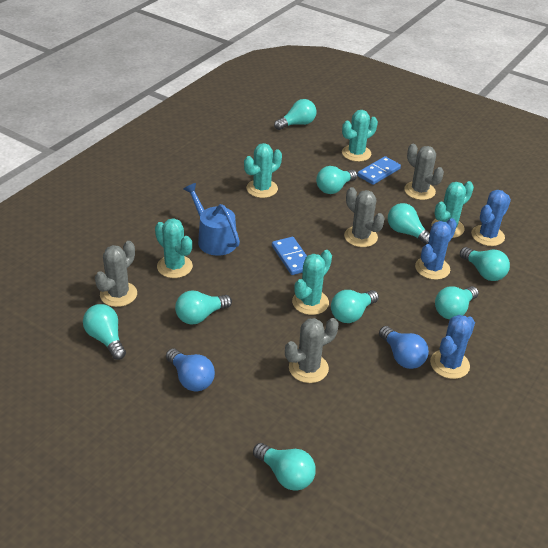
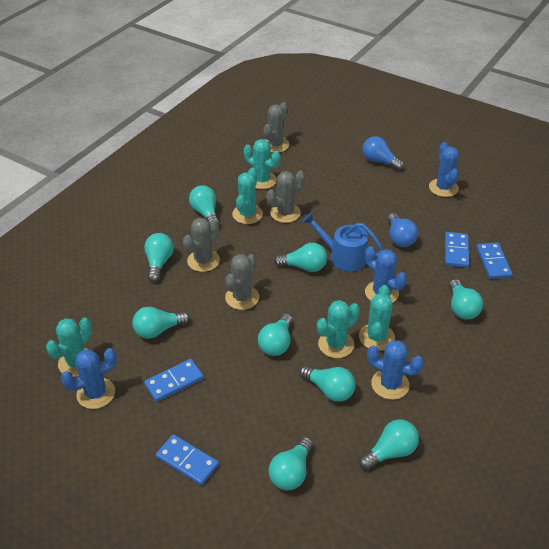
blue cactus: [415,218,457,280] [430,315,475,379] [471,190,511,246] = 3 -> [61,348,117,409] [365,246,407,303] [367,340,424,400] [429,142,459,197] = 4
blue domino: [272,237,307,275] [357,156,401,185] = 2 -> [144,359,204,402] [156,434,219,485] [445,232,469,268] [476,243,512,279] = 4

